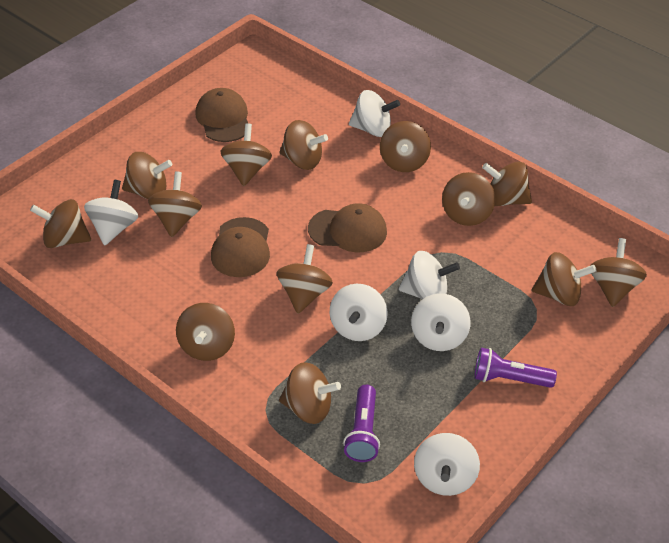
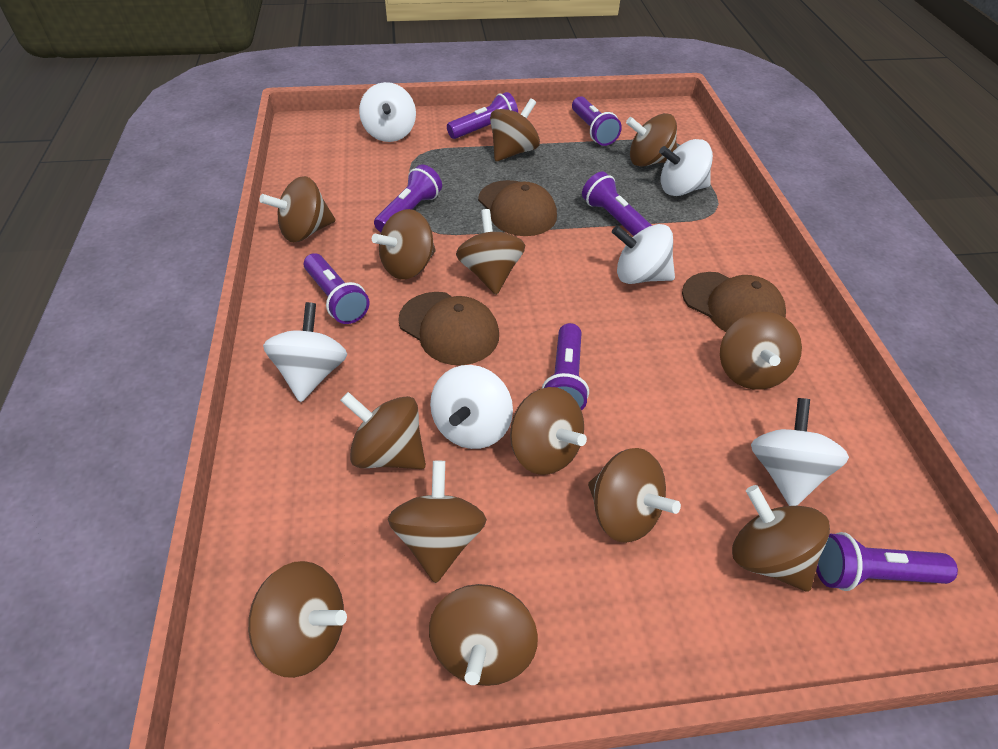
purple flashlight: [343,385,380,462] [474,348,557,388] = 2 -> [304,253,370,324] [374,165,442,232] [447,92,518,139] [542,323,589,411] [572,96,622,146] [582,172,652,236] [816,532,958,591] = 7

